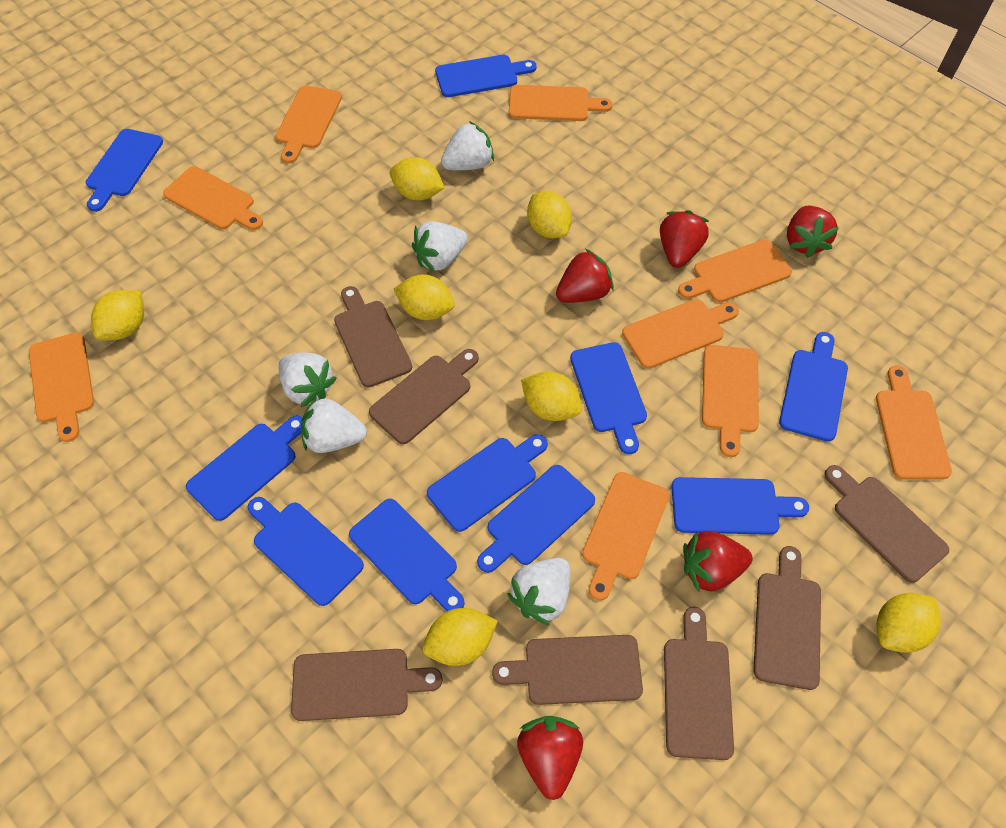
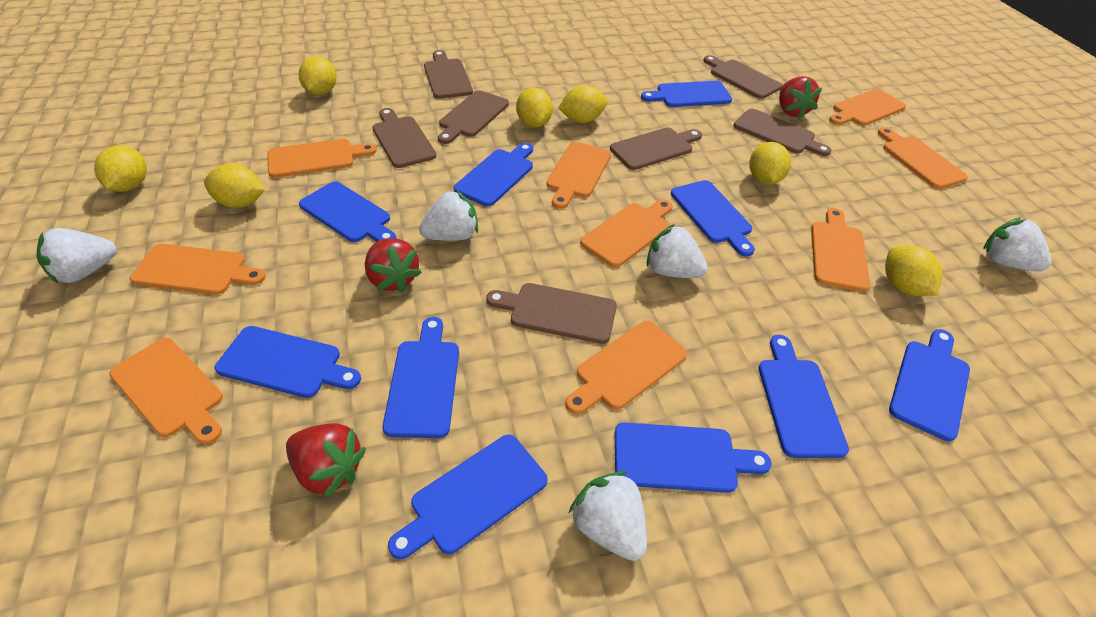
red strawberry: [517,716,583,800] [556,249,614,303] [660,210,709,268] [683,531,753,593] [787,206,839,258] = 5 -> [286,423,366,498] [365,238,422,293] [779,76,822,119] = 3

